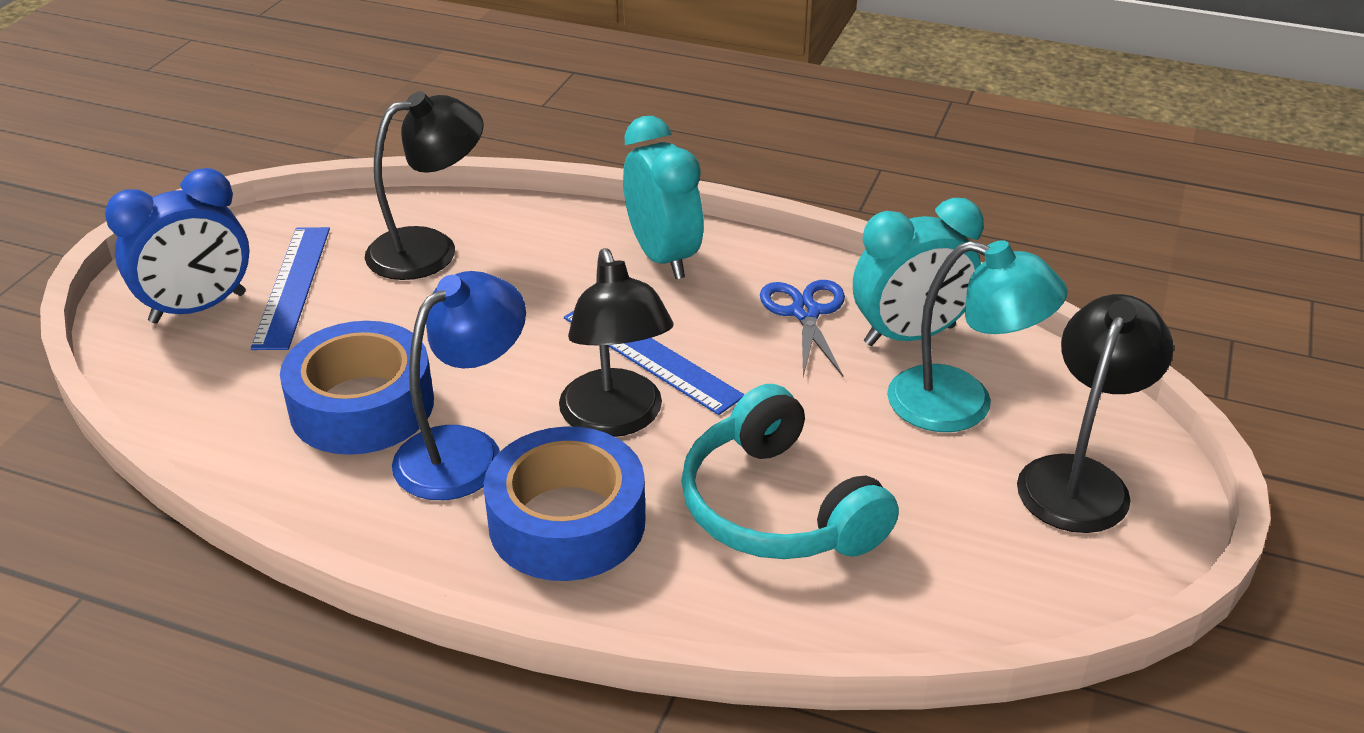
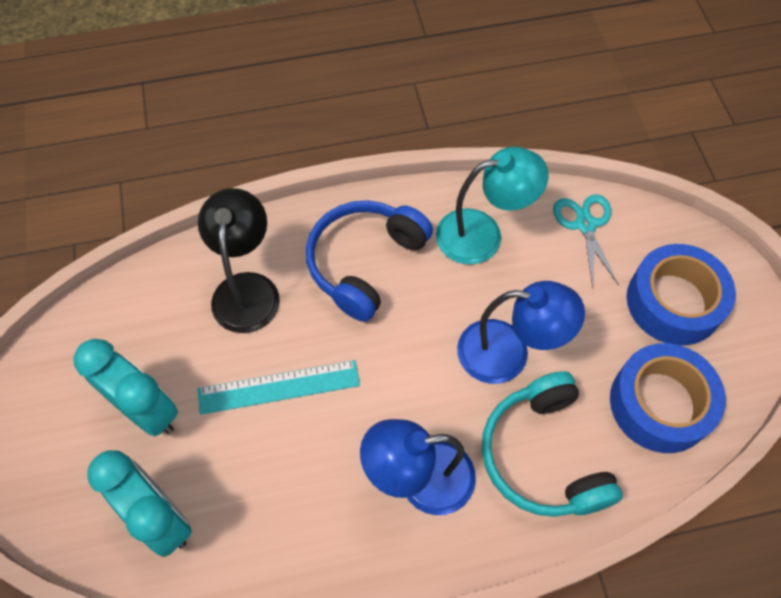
black lamp: [365,91,484,280] [559,248,674,437] [1017,294,1173,533] = 3 -> [198,188,280,333] = 1
blue clock: [105,168,250,324] = 1 -> none = 0
blue headphones: none = 0 -> [306,200,433,322] = 1
blue lamp: [392,271,526,500] = 1 -> [360,419,476,515] [457,281,585,384] = 2
blue ruler: [251,227,330,350] [564,311,745,415] = 2 -> none = 0
blue scissors: [760,280,845,376] = 1 -> none = 0
turquoise ruler: none = 0 -> [198,360,360,415] = 1
turquoise scissors: none = 0 -> [553,194,619,288] = 1

